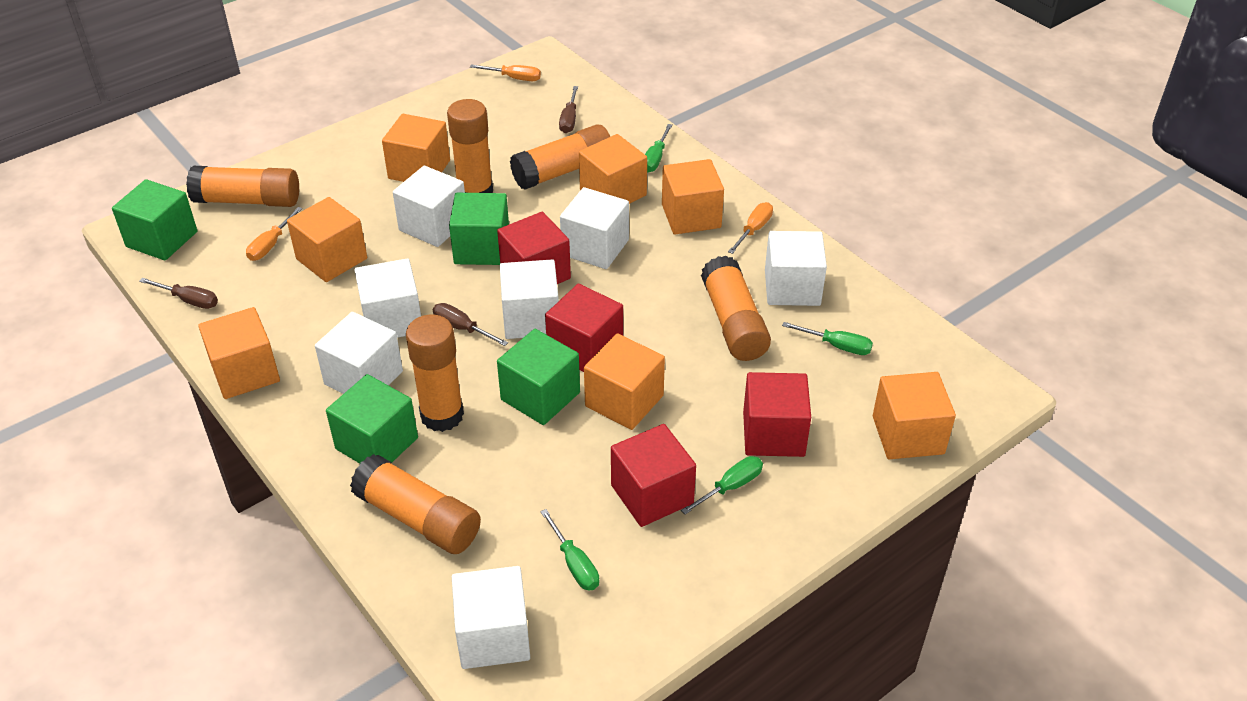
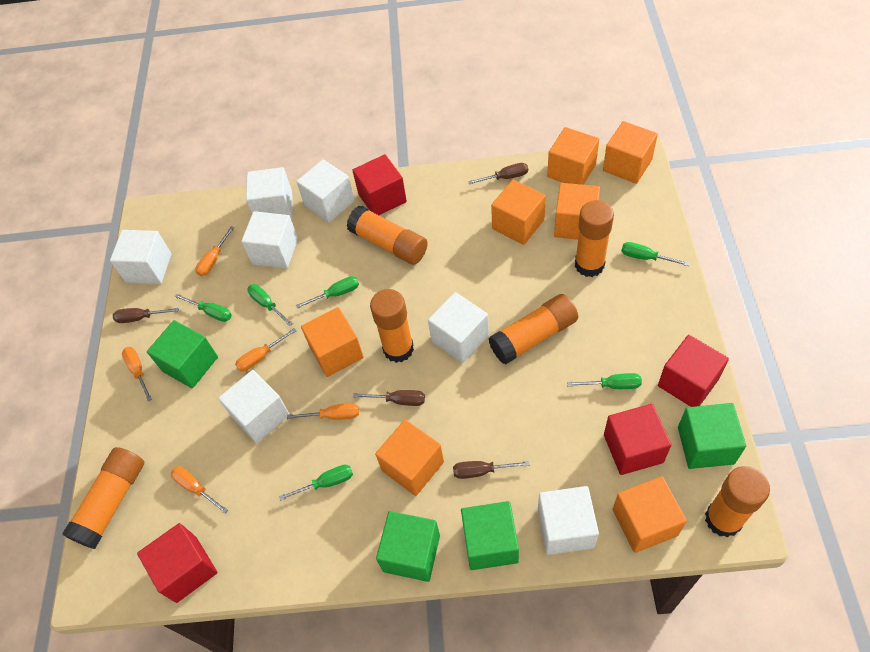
brown screwdriver: [139,278,218,309] [433,303,508,346] [559,86,578,133] = 3 -> [113,308,179,323] [353,390,425,406] [453,461,530,479] [468,163,528,184] = 4
green screwdriver: [540,509,599,591] [645,124,673,173] [681,456,763,515] [782,322,873,355] = 4 -> [175,294,232,322] [247,284,293,326] [279,465,353,501] [296,276,359,309] [567,373,642,389] [621,242,689,266] = 6
orange screwdriver: [246,207,303,261] [470,64,541,81] [728,202,773,254] = 3 -> [122,347,152,401] [171,466,228,514] [195,226,234,276] [235,328,296,371] [287,403,359,420] = 5

